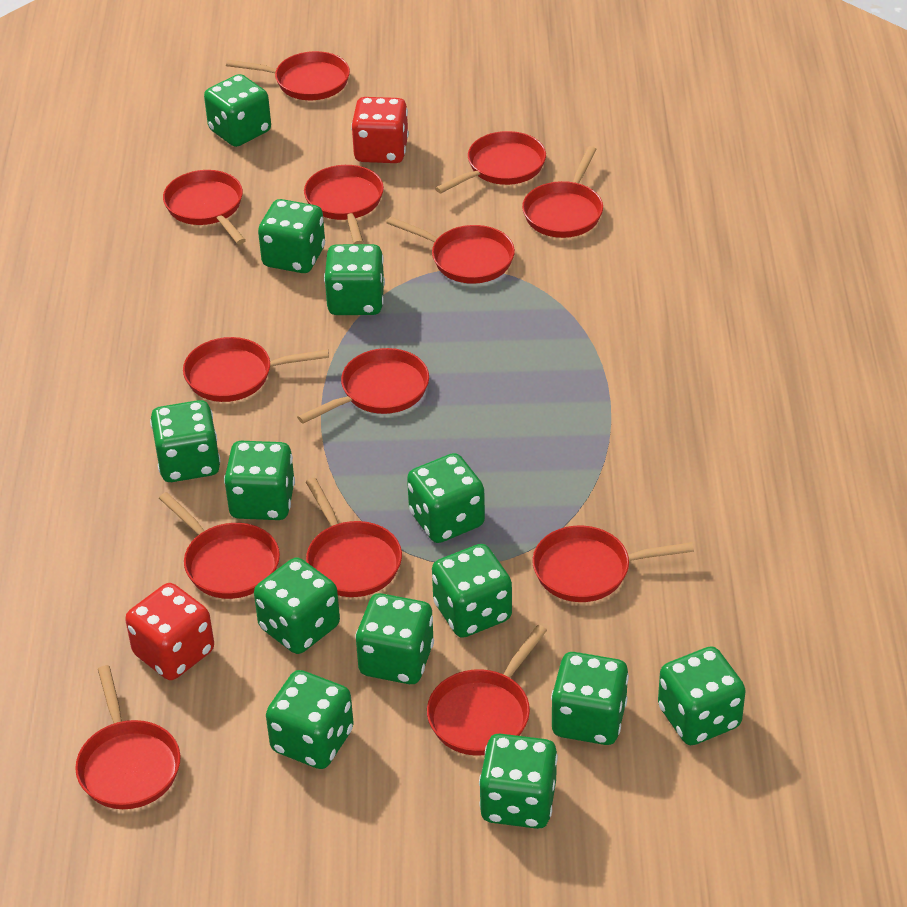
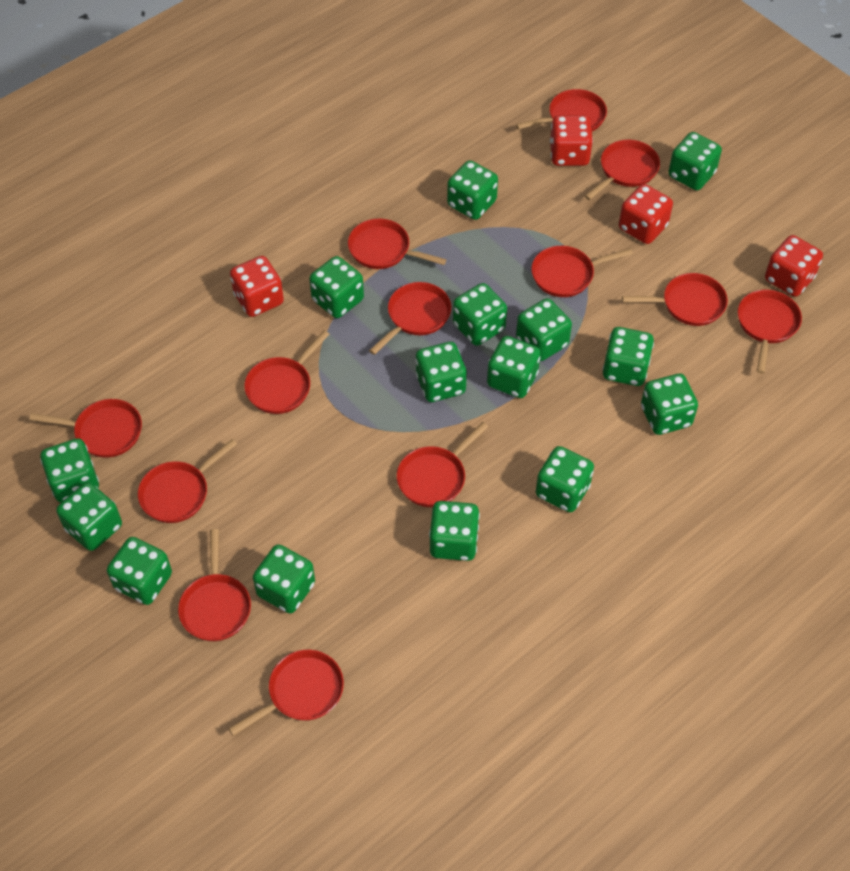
green dice: [150,400,220,482] [204,74,271,147] [224,441,295,520] [254,558,340,654] [258,199,325,273] [266,670,354,769] [324,244,385,315] [355,593,434,684] [407,453,485,543] [432,544,512,638] [479,734,558,829] [551,652,629,745] [658,646,746,745] = 13 -> [40,438,99,503] [56,482,122,551] [107,537,172,605] [253,544,315,613] [309,256,364,318] [415,342,467,402] [429,501,480,561] [447,160,498,220] [453,283,507,346] [487,336,541,398] [516,298,572,361] [536,446,594,512] [603,327,654,386] [641,374,698,435] [668,132,722,190] = 15
red dice: [125,583,214,680] [351,97,409,163] = 2 -> [230,256,284,317] [550,115,593,166] [619,184,673,244] [765,235,823,297] = 4

